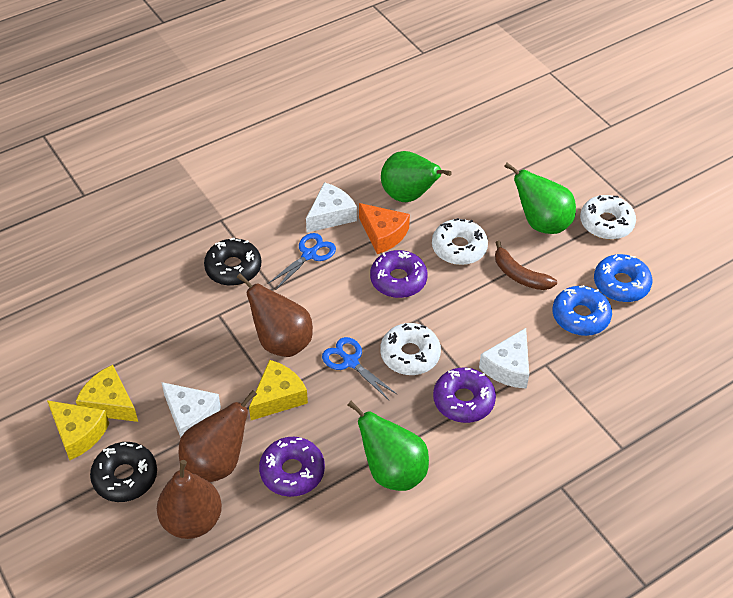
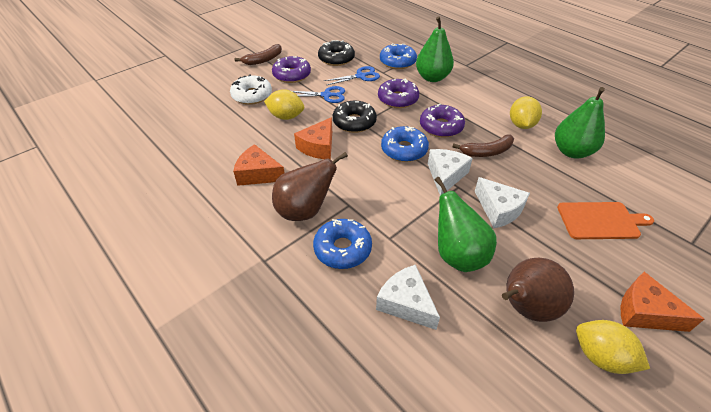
blue donut: [553,285,612,336] [594,254,652,302] = 2 -> [313,219,372,269] [380,44,417,69] [381,126,429,162] = 3
brown banana: [495,241,557,290] = 1 -> [235,44,282,65] [452,134,514,157] = 2
brown pear: [157,460,222,539] [179,390,257,482] [237,273,313,357] = 3 -> [272,152,348,221] [502,258,574,322] = 2
orange cheese: [359,203,410,254] = 1 -> [233,144,284,186] [294,117,332,159] [621,272,704,332] = 3
orange cutting board: none = 0 -> [557,202,654,239] = 1
white donut: [380,323,441,375] [432,218,488,265] [580,195,636,240] = 3 -> [230,74,272,105] = 1
yellow cheese: [47,400,109,460] [76,365,138,422] [249,360,308,420] = 3 -> none = 0
yellow lemon: none = 0 -> [264,89,304,120] [510,96,542,129] [576,320,650,374] = 3

